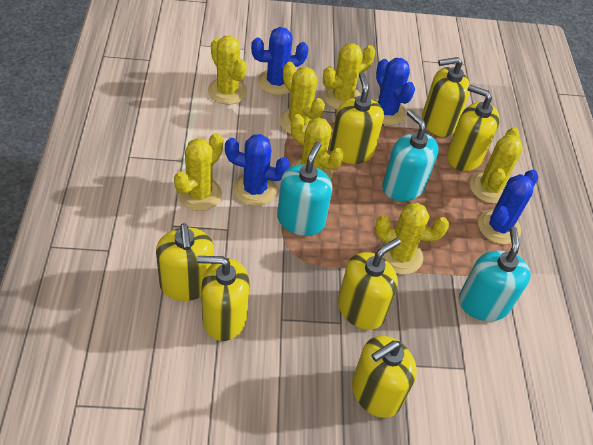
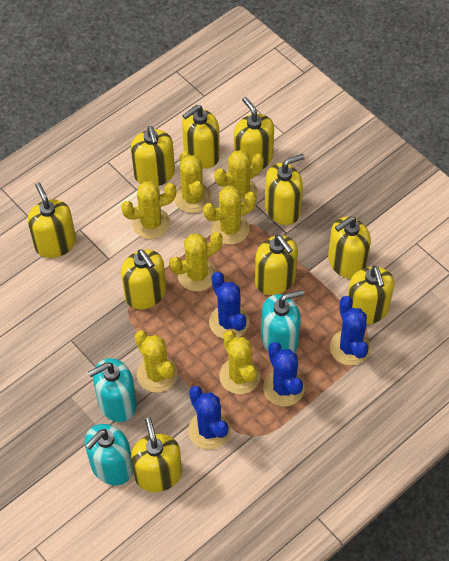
yellow soap dispenser: [156,223,214,301] [197,256,250,341] [330,73,384,164] [338,238,401,330] [352,336,417,418] [422,57,470,137] [447,85,500,171] = 7 -> [28,182,76,258] [121,249,166,309] [131,126,175,186] [131,418,182,492] [182,105,220,169] [234,97,274,169] [255,235,298,295] [265,154,304,225] [328,216,371,279] [347,266,394,325] = 10

